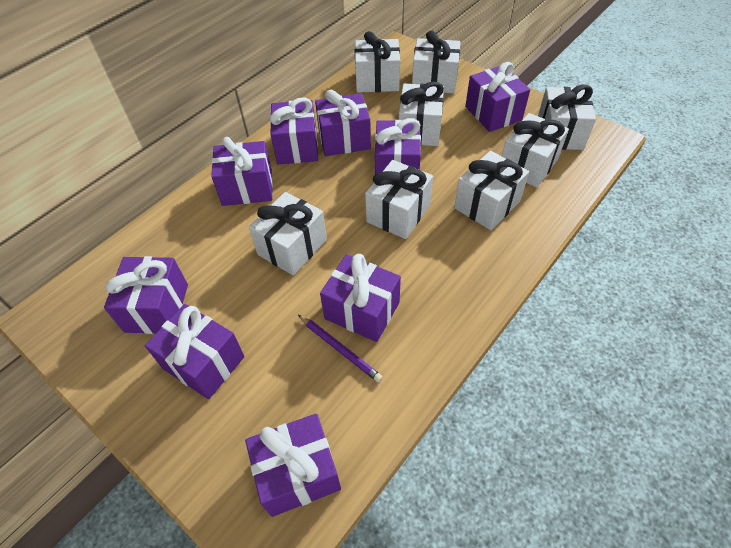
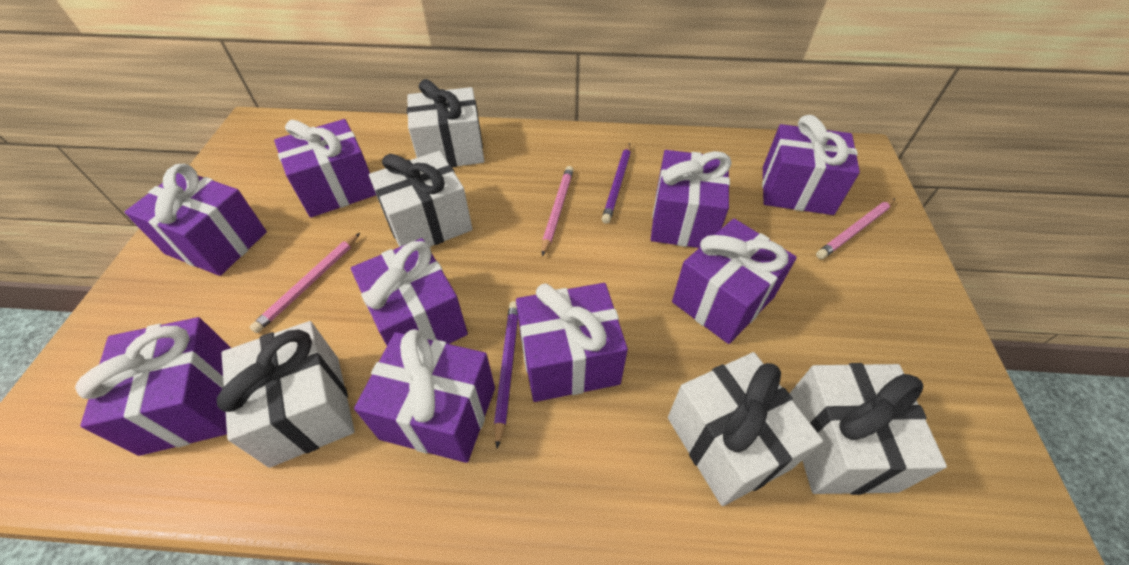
pink pencil: none = 0 -> [250,233,360,333] [542,166,574,256] [816,198,895,259] = 3
purple pencil: [298,315,383,383] = 1 -> [494,301,518,449] [602,143,631,224] = 2
white gift: [249,192,327,276] [355,31,400,92] [365,160,433,239] [399,82,444,146] [412,30,460,93] [454,151,529,230] [502,113,569,188] [538,85,596,150] = 8 -> [217,321,355,468] [369,151,473,247] [407,79,485,167] [668,352,823,506] [789,363,947,495] = 5

